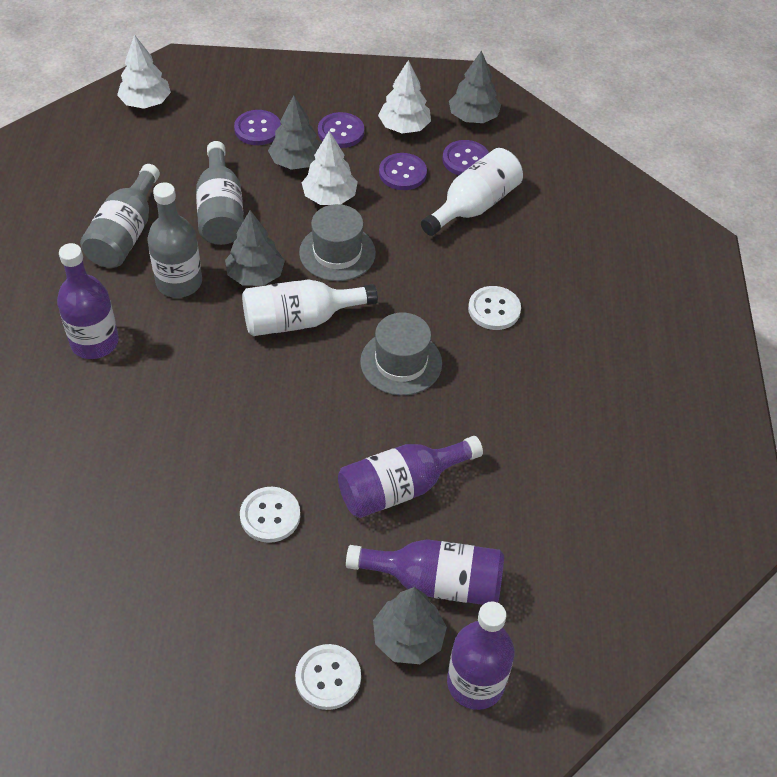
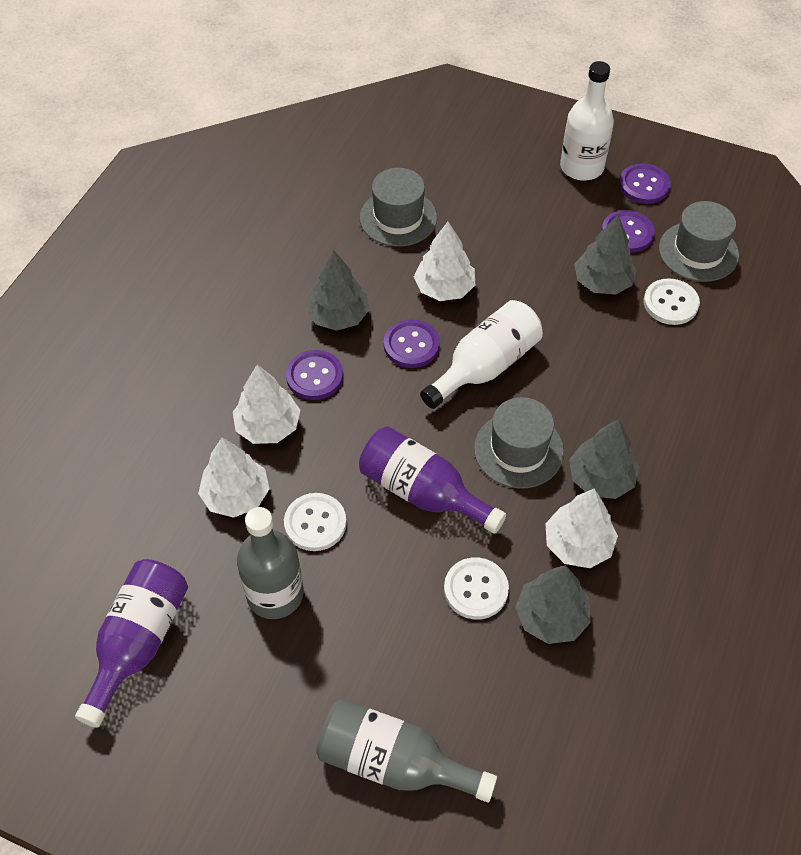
grey bottle: [80,164,160,268] [147,182,202,298] [196,141,244,245] = 3 -> [237,507,304,619] [316,699,497,802] = 2
grey hat: [299,204,376,281] [360,312,442,396] = 2 -> [360,168,437,247] [474,397,564,489] [659,201,739,282] = 3
purple bottle: [57,243,119,359] [338,436,483,518] [346,539,504,605] [447,602,514,710] = 4 -> [75,559,188,728] [359,426,506,534] = 2
white tree: [117,34,171,109] [302,131,358,205] [378,60,431,133] = 3 -> [198,437,269,518] [233,365,300,444] [414,222,475,301] [545,489,618,568] = 4

